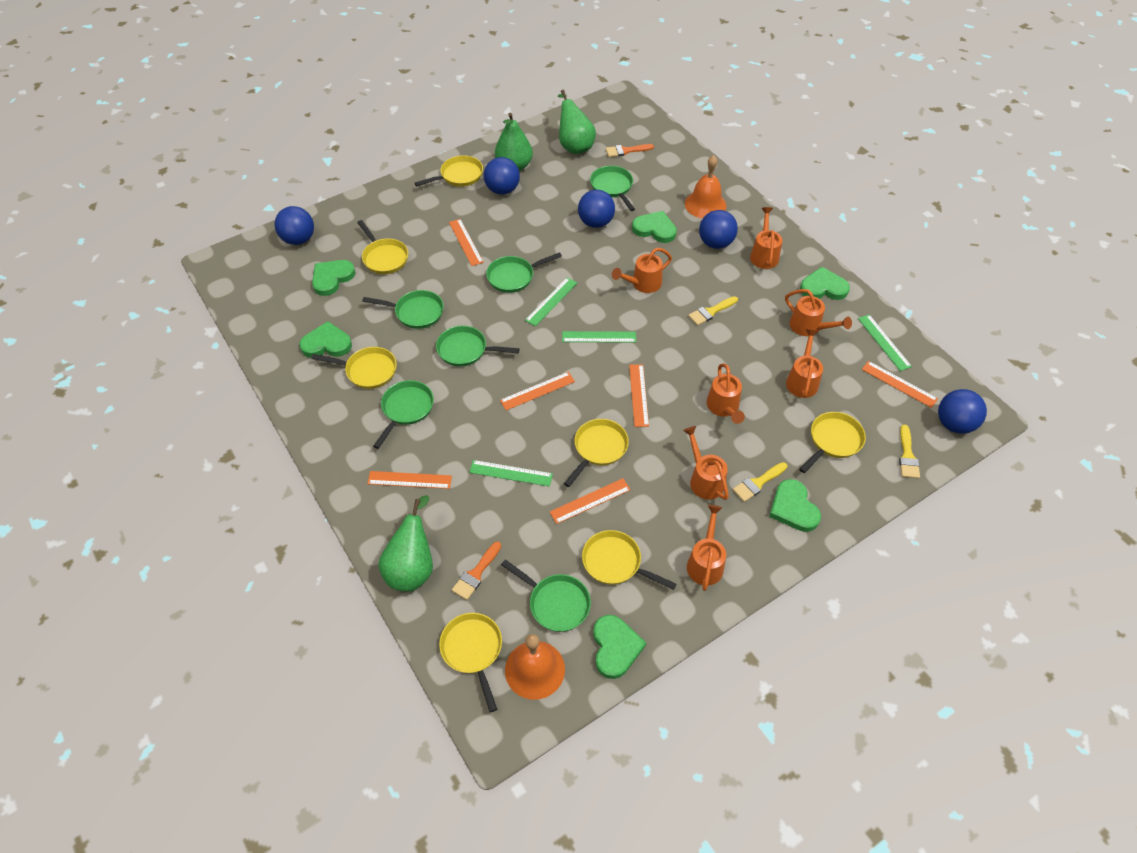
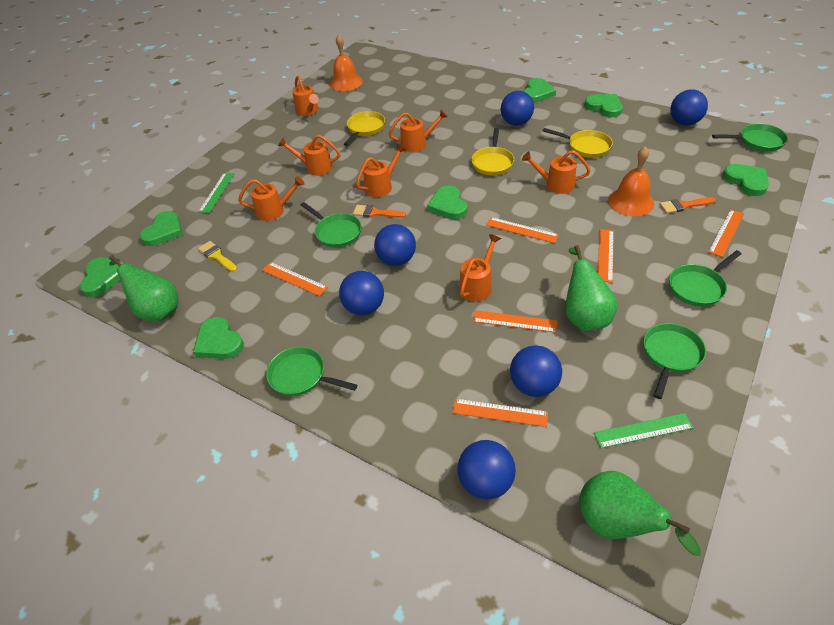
blue ball: [275,206,314,245] [484,157,520,195] [578,190,615,228] [699,210,738,249] [938,389,987,434] = 5 -> [339,271,384,315] [374,224,416,266] [458,440,516,499] [501,91,534,126] [510,346,562,397] [670,89,708,126] = 6
green heart: [299,321,352,357] [312,260,356,296] [593,615,646,679] [632,211,677,243] [769,479,821,532] [800,267,850,300] = 6 -> [80,257,120,297] [140,211,183,246] [193,317,244,359] [427,185,467,219] [523,78,556,103] [585,94,623,117] [723,164,769,196] = 7
green pan: [362,290,444,329] [373,380,434,449] [436,326,519,366] [486,252,562,293] [501,559,591,632] [590,166,635,211] = 6 -> [266,346,357,396] [301,202,361,248] [643,323,706,399] [669,250,742,307] [712,124,788,151] = 5
green ruler: [469,460,553,487] [525,278,577,326] [562,331,636,343] [858,315,912,371] = 4 -> [198,173,234,213] [594,413,693,448] = 2
yellow brush: [688,296,738,326] [732,462,787,502] [899,425,920,479] = 3 -> [198,241,237,272] = 1
yellow pan: [311,347,397,389] [357,220,408,274] [415,155,483,187] [439,613,502,712] [564,419,629,487] [582,530,676,590] [799,412,866,473] = 7 -> [344,111,385,146] [471,128,514,175] [542,128,613,158] = 3

